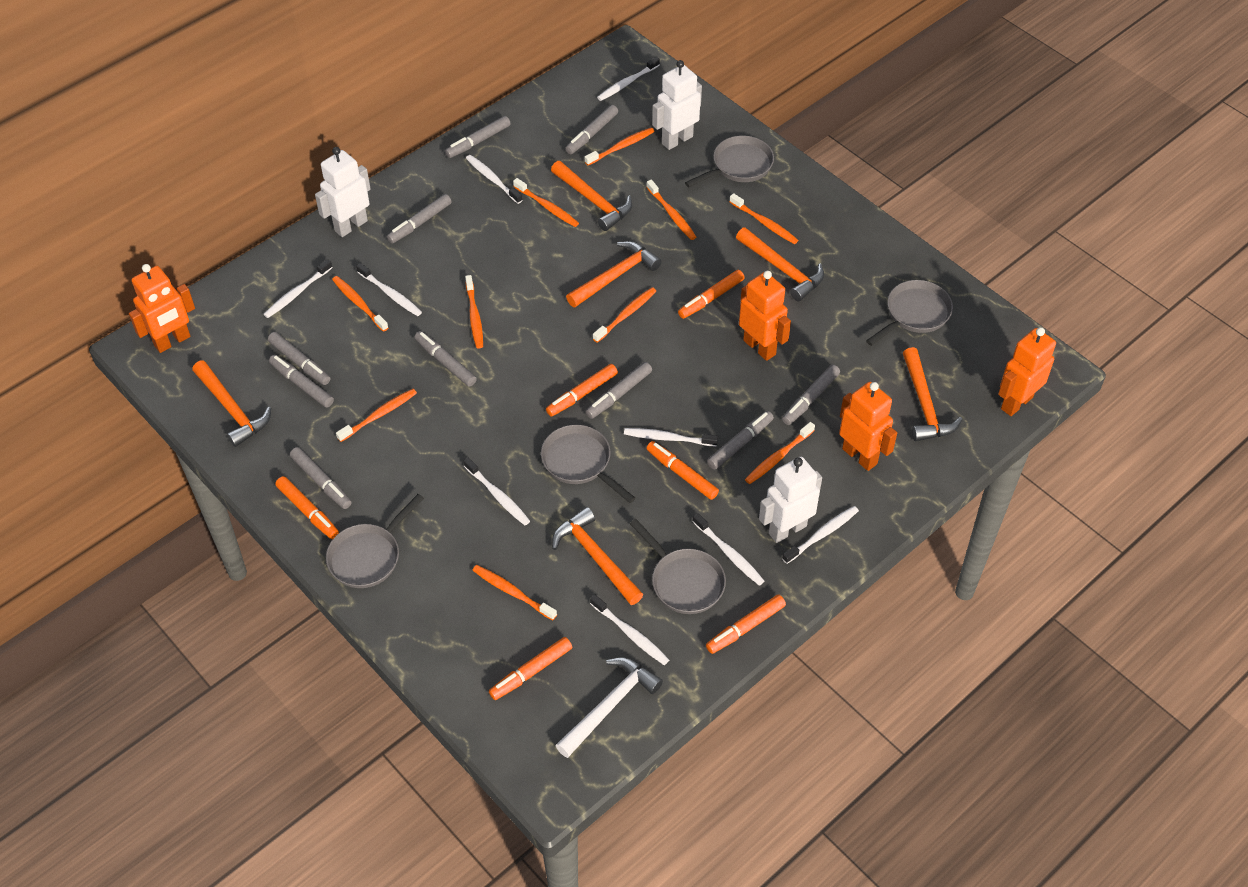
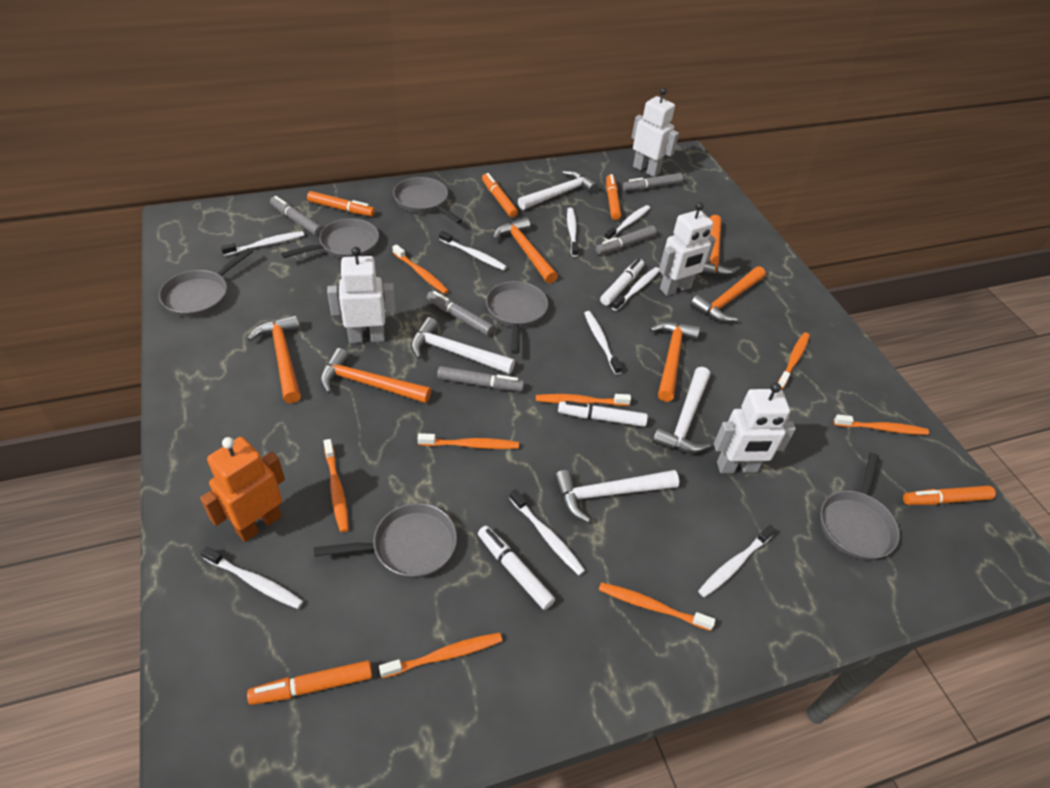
grey marker: [268,332,331,385] [269,355,334,408] [290,447,352,509] [387,194,452,244] [414,331,477,387] [445,116,511,158] [565,105,618,154] [585,362,652,419] [707,411,774,470] [782,365,840,425] = 10 -> [270,196,323,236] [426,291,494,336] [437,366,524,391] [596,226,657,254] [622,173,683,191] = 5
grey pan: [326,494,424,588] [541,425,635,503] [630,519,726,614] [685,136,774,187] [866,280,953,346] = 5 -> [159,248,253,317] [281,218,379,259] [314,503,457,578] [393,177,462,224] [486,281,548,354] [820,453,900,560] = 6
orange marker: [275,476,339,539] [489,637,572,700] [546,364,618,417] [646,441,719,500] [678,270,745,319] [706,595,786,654] = 6 -> [247,660,372,705] [307,191,375,216] [482,173,518,217] [606,174,621,220] [903,486,996,505] = 5
orange robot: [129,264,195,353] [739,271,791,361] [839,382,897,471] [998,327,1056,416] = 4 -> [200,437,285,542] = 1
orange toothbrush: [332,276,388,332] [336,389,417,442] [465,275,483,349] [472,565,557,620] [513,178,579,227] [585,127,655,165] [593,287,656,343] [646,180,696,240] [730,193,798,244] [745,422,815,484] = 10 -> [323,439,349,532] [379,632,502,678] [392,245,449,294] [418,433,519,449] [536,394,631,406] [599,582,715,631] [778,332,810,389] [834,414,929,435] = 8
white hammer: [555,657,663,758] = 1 -> [411,317,515,374] [518,170,598,210] [554,470,679,523] [652,367,711,453] = 4
white marker: none = 0 -> [478,526,555,610] [558,401,648,427] [600,259,644,306] = 3
white robot: [315,147,371,237] [652,60,702,150] [759,457,822,543] = 3 -> [327,247,396,343] [631,88,679,177] [659,202,716,296] [714,383,796,473] = 4

